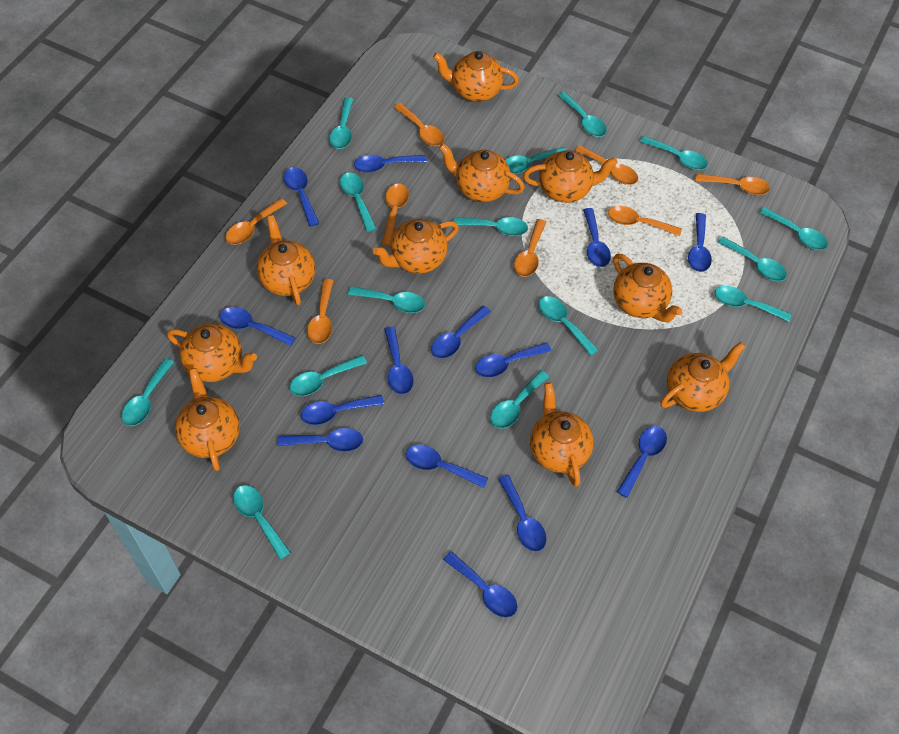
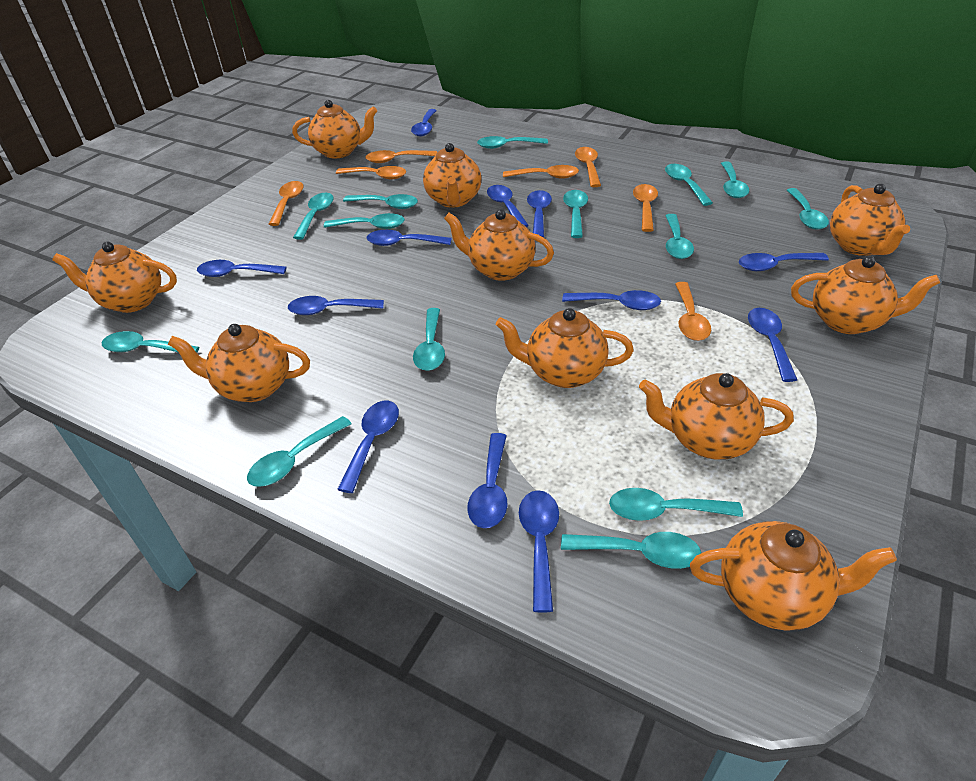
blue spoon: [220,307,296,346] [277,428,363,452] [284,167,319,227] [301,395,384,425] [354,155,427,173] [384,327,414,394] [406,445,488,488] [431,305,491,359] [443,551,517,618] [475,342,551,377] [498,475,546,552] [583,208,611,267] [617,426,667,498] [688,213,712,272] = 14 -> [197,260,287,277] [288,296,384,315] [337,401,399,493] [367,230,452,246] [411,109,437,137] [467,433,507,528] [487,185,529,227] [519,490,559,613] [527,190,552,238] [562,290,661,310] [739,253,829,271] [748,308,797,382] = 12
orange spoon: [226,198,287,245] [307,279,333,344] [382,184,409,246] [394,103,445,146] [514,219,547,277] [575,145,638,185] [608,206,682,236] [696,174,770,195] = 8 -> [269,181,304,226] [336,166,406,179] [365,150,437,163] [503,165,579,179] [575,147,601,187] [633,184,658,232] [675,282,711,341] = 7
turquoise spoon: [122,358,174,426] [233,485,291,560] [289,355,367,396] [329,97,354,149] [340,173,376,232] [348,286,425,313] [453,217,528,236] [490,370,549,429] [505,147,567,174] [538,296,598,356] [558,92,607,137] [640,136,708,170] [714,286,791,322] [717,237,787,281] [759,207,828,250] = 15 -> [102,331,199,353] [247,416,352,487] [293,193,334,240] [324,213,405,229] [343,194,418,209] [413,308,445,371] [477,136,548,149] [561,532,701,569] [563,190,588,238] [609,488,743,521] [665,164,713,206] [665,214,694,259] [721,162,749,198] [787,188,829,230] = 14

